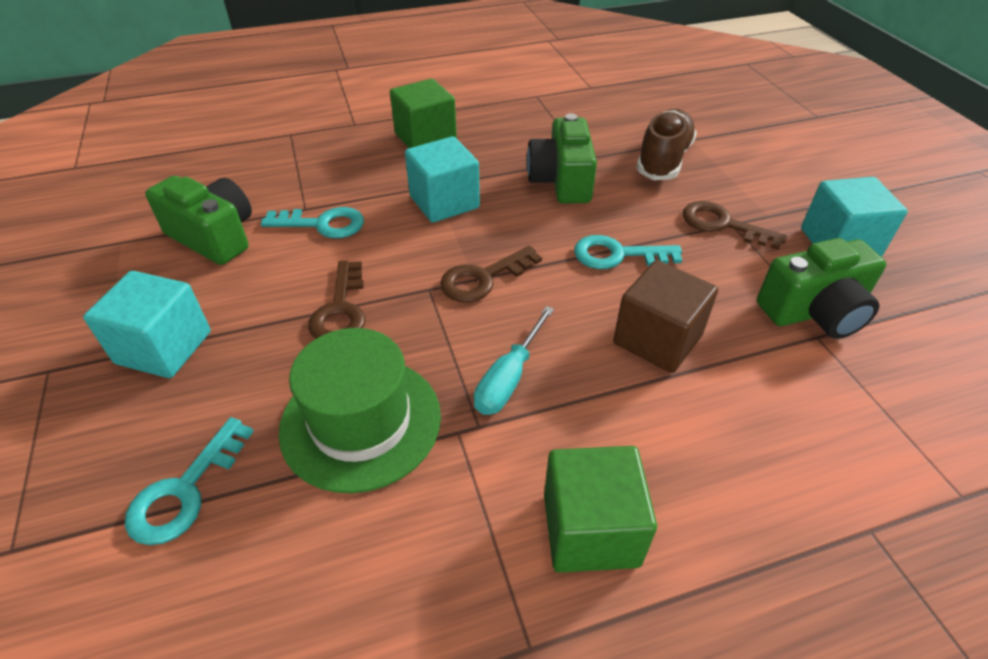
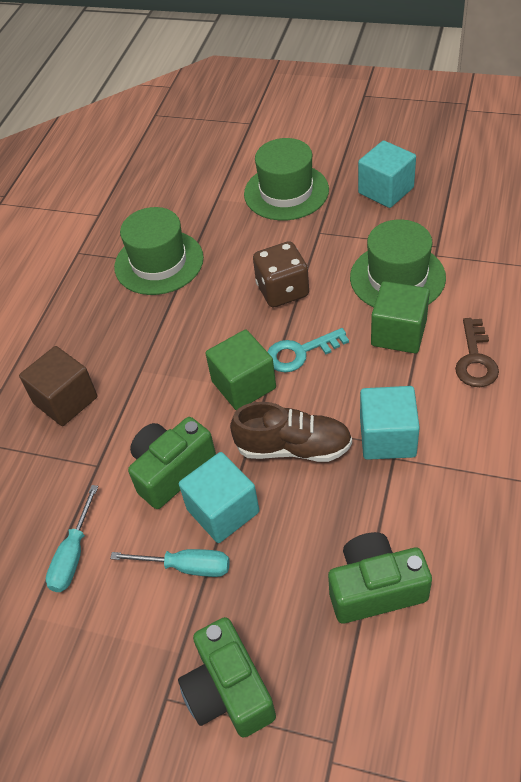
brown dice: none = 0 -> [253,241,309,307] = 1
brown key: [308,261,365,339] [440,246,542,302] [682,201,787,250] = 3 -> [455,318,499,387] = 1
green hat: [279,328,441,493] = 1 -> [114,207,204,295] [244,138,329,220] [350,219,446,307] = 3
turquoise key: [125,417,254,545] [261,207,364,238] [574,235,682,269] = 3 -> [267,328,349,372] = 1
turquoise screwdriver: [474,306,554,415] = 1 -> [46,485,98,592] [110,549,230,577] = 2

